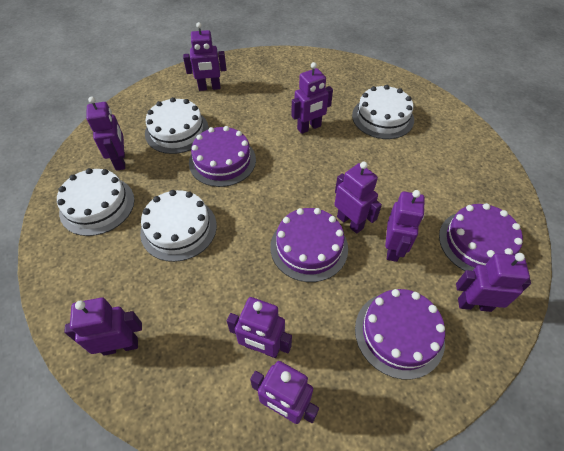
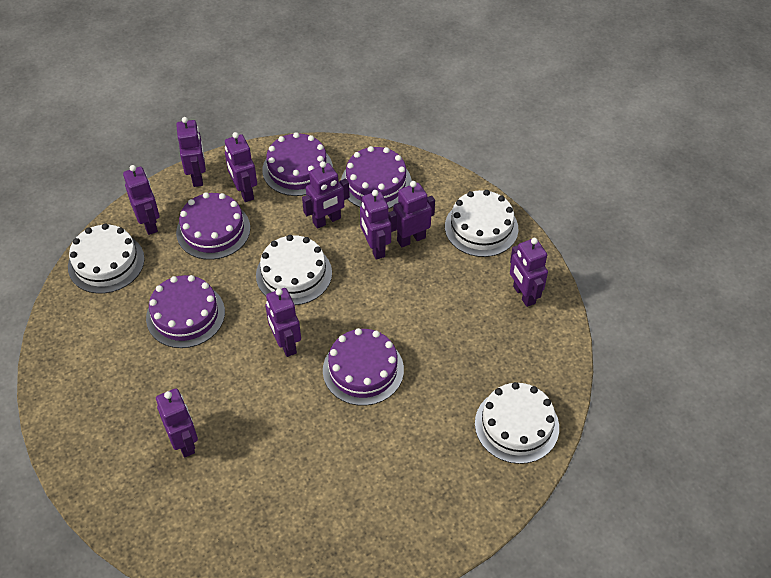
purple cake: [189,126,256,187] [270,208,348,282] [355,289,445,380] [439,203,523,271] = 4 -> [146,275,225,348] [176,192,250,260] [262,132,333,196] [323,328,404,406] [341,146,412,208] = 5

